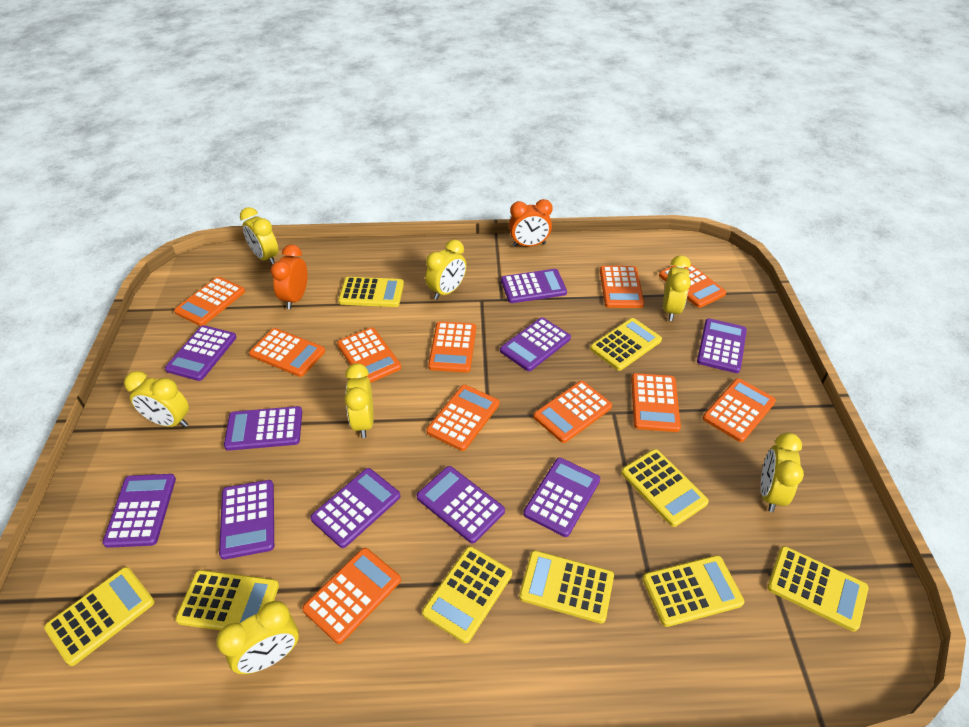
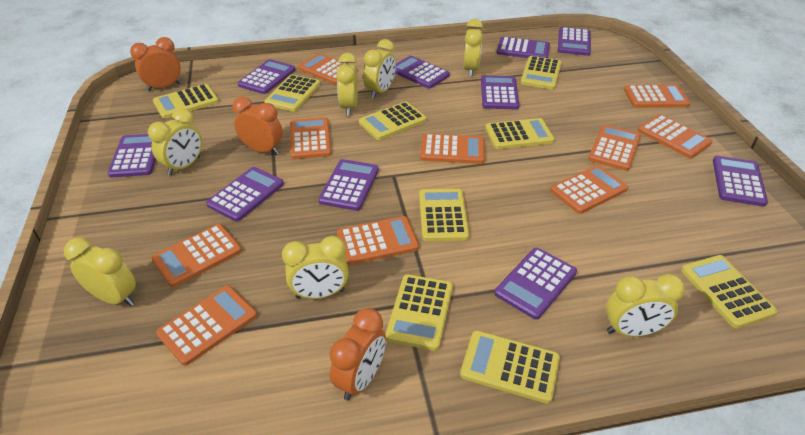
orange calculator: [174,277,245,326] [249,328,325,377] [302,548,401,644] [337,327,401,383] [426,385,499,451] [428,321,476,373] [533,381,612,443] [600,266,644,308] [631,373,681,432] [659,264,726,308] [703,378,776,442] = 11 -> [151,224,242,287] [156,286,257,366] [290,117,331,159] [298,53,358,85] [337,216,419,265] [420,134,485,164] [550,165,628,214] [588,125,641,171] [624,85,691,108] [638,114,712,158] = 10
orange clock: [271,245,307,309] [509,199,553,247] = 2 -> [130,37,181,91] [232,97,283,155] [329,308,386,400] = 3

